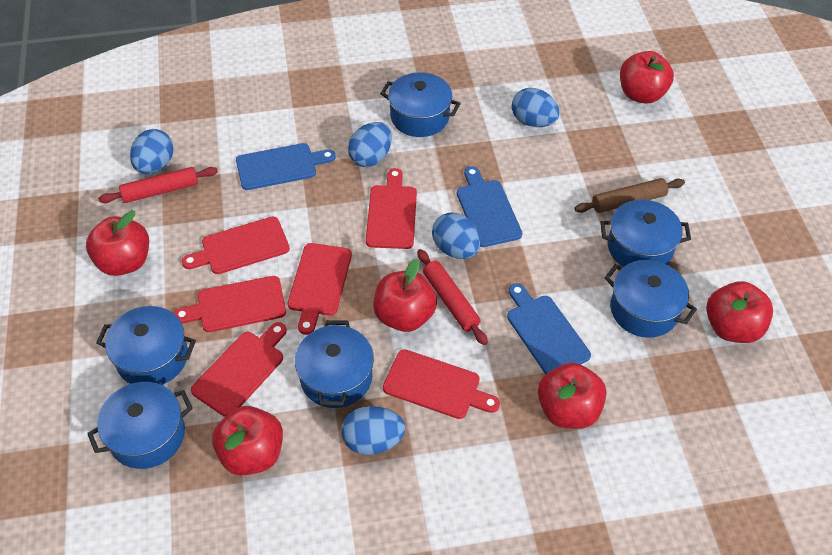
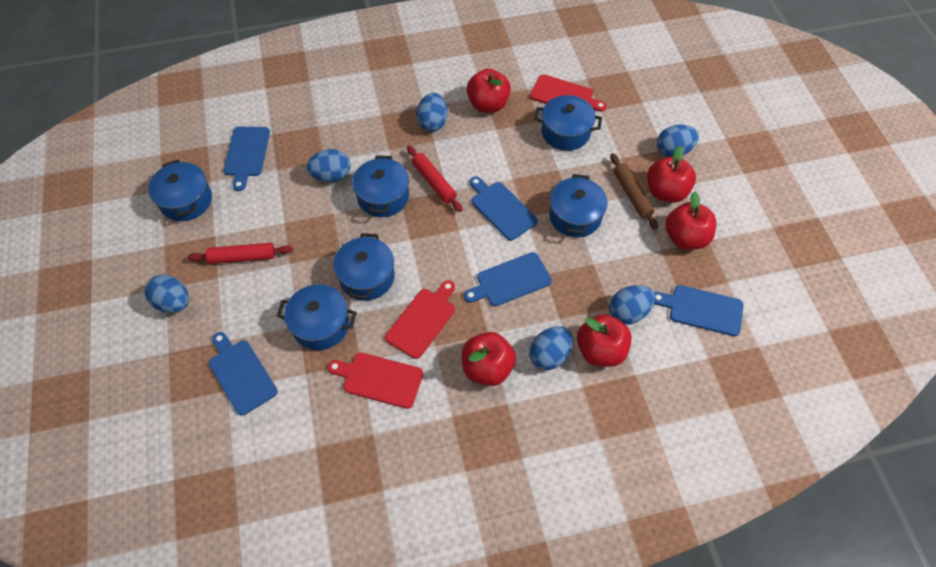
blue cutting board: [236,143,336,190] [457,166,522,247] [507,283,591,374] = 3 -> [208,332,278,416] [224,126,270,191] [464,252,552,306] [470,176,538,241] [654,285,744,336] = 5
blue egg: [130,129,174,174] [341,406,406,455] [348,122,392,167] [432,212,480,259] [512,88,559,127] = 5 -> [144,275,189,313] [306,149,351,182] [416,93,448,132] [529,326,573,370] [609,285,655,325] [657,124,699,157] = 6
red apple: [86,211,149,276] [212,406,283,475] [373,259,437,332] [538,362,606,429] [620,51,674,104] [706,281,773,343] = 6 -> [462,332,516,386] [467,69,511,113] [577,314,632,367] [647,146,696,203] [665,191,716,250] = 5
red cutting board: [174,276,286,332] [182,217,290,274] [191,322,287,417] [288,243,352,335] [366,168,417,249] [383,349,500,419] = 6 -> [327,352,423,409] [385,280,455,359] [530,74,607,112] = 3

